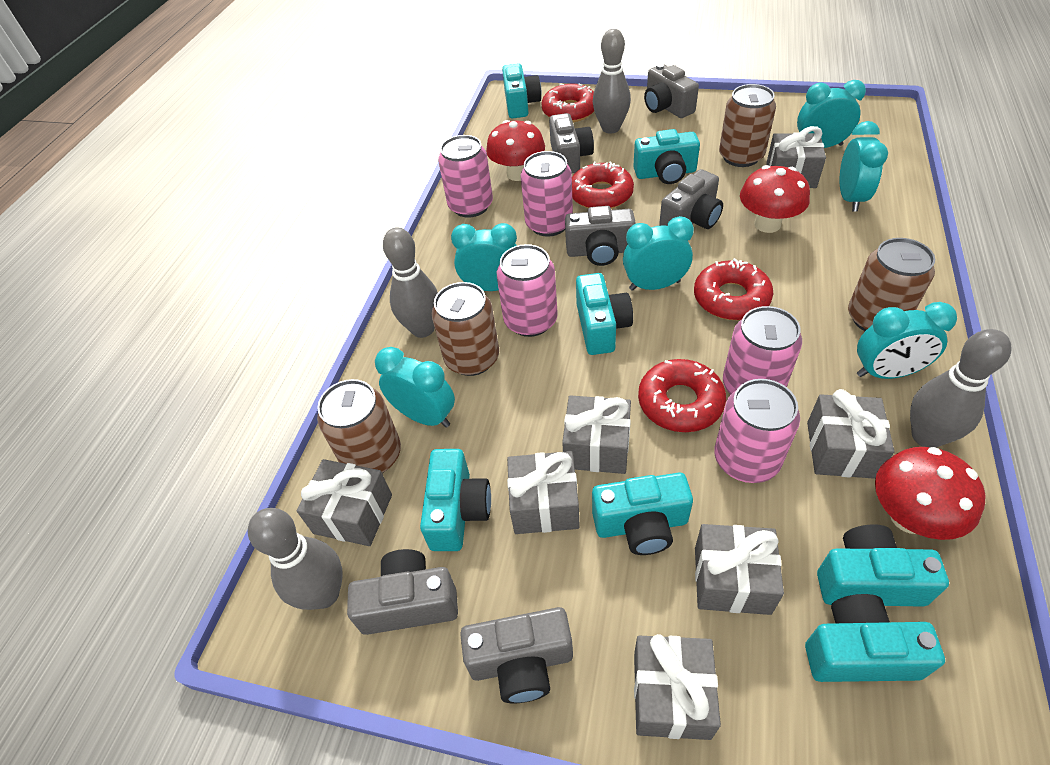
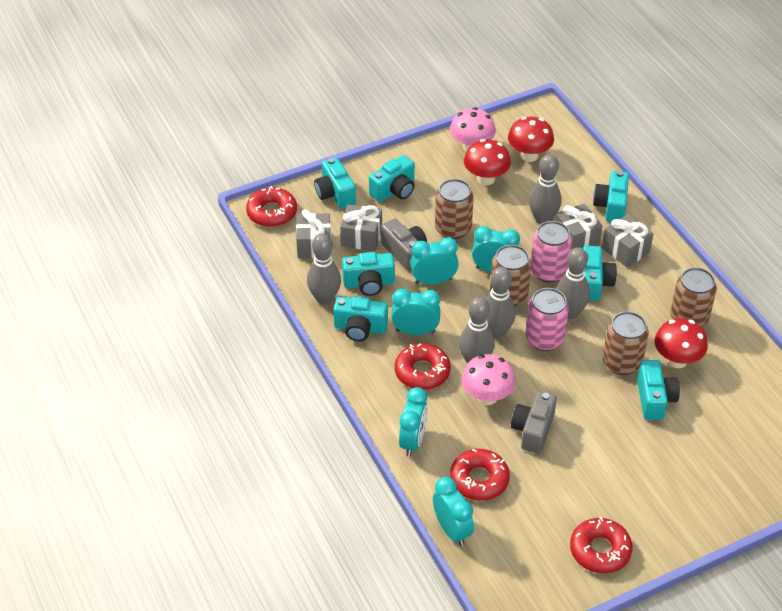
grey bowling pin: [248,508,343,610] [383,227,438,338] [593,29,631,133] [910,329,1012,448] = 4 -> [307,234,341,305] [459,297,495,364] [486,267,516,338] [529,154,562,225] [556,247,590,319] = 5
grey camera: [347,549,458,635] [460,607,573,704] [549,113,594,173] [565,206,636,266] [644,63,699,118] [659,169,723,229] = 6 -> [381,218,427,272] [511,391,557,454] = 2
grey gift: [297,459,392,546] [507,451,580,534] [562,395,631,474] [634,634,721,740] [695,524,784,615] [766,126,826,188] [807,389,895,479] = 7 -> [296,209,331,259] [340,204,382,251] [555,203,603,250] [602,214,654,267] = 4
pink can: [438,135,493,218] [497,244,558,337] [521,151,573,237] [714,379,800,483] [723,306,802,394] = 5 -> [525,288,569,351] [531,221,572,282] = 2
pink mushroom: none = 0 -> [450,107,496,152] [461,354,516,405] = 2
turquoise clock: [375,347,455,428] [451,223,517,291] [623,216,694,291] [797,80,866,148] [839,121,888,212] [857,302,957,379] = 6 -> [391,289,440,335] [399,387,428,457] [410,237,459,285] [433,477,474,546] [472,226,520,273] = 5

